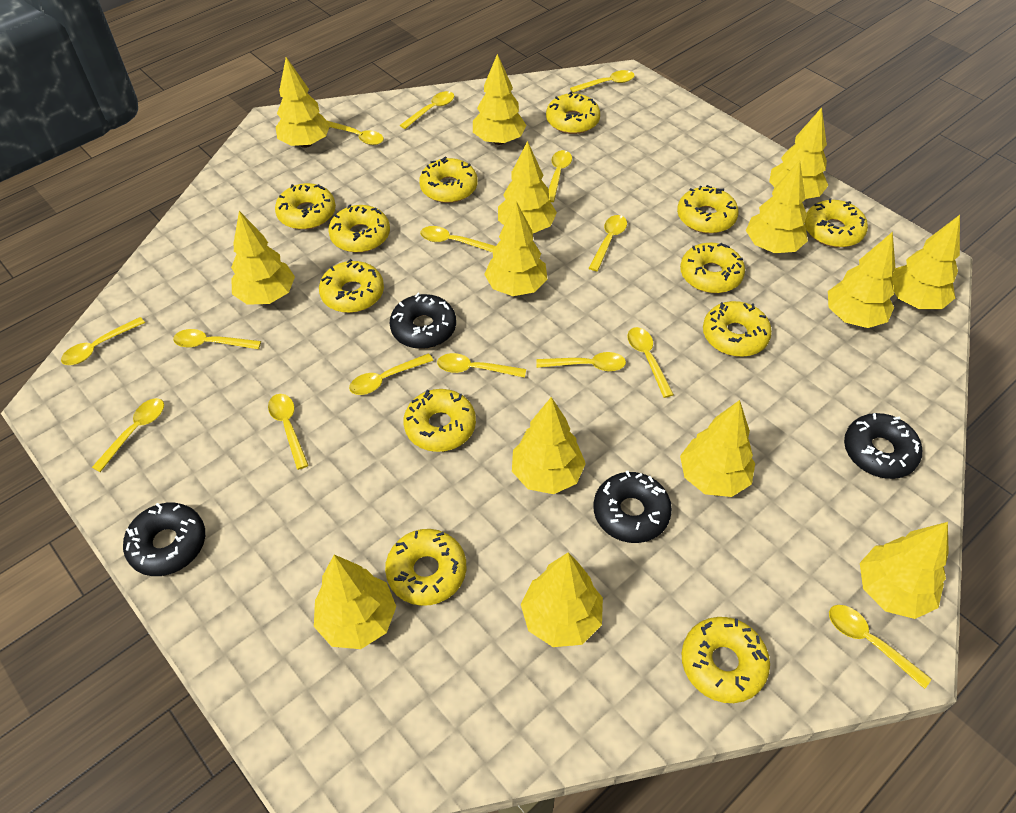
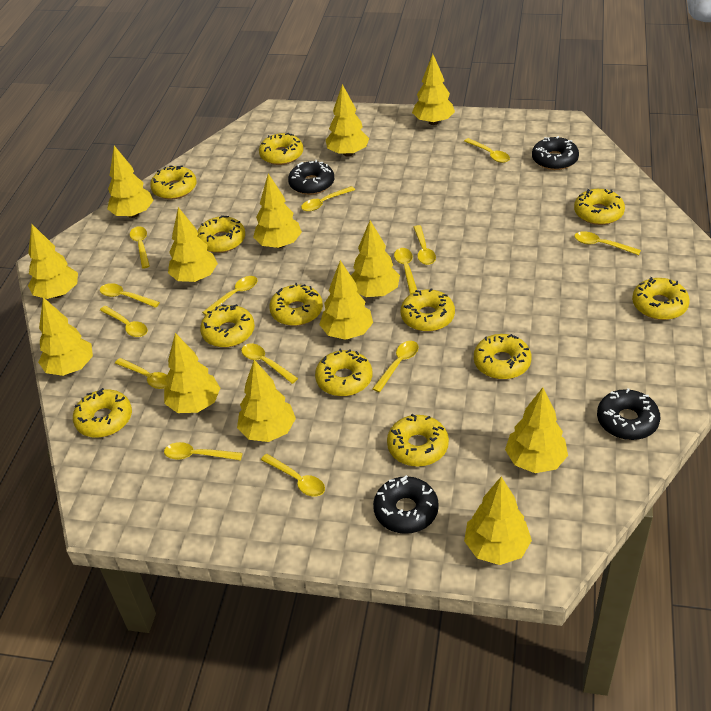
yellow spoon: [61,317,145,365] [92,398,164,472] [173,329,261,349] [268,394,309,470] [328,121,384,145] [349,353,433,395] [400,91,454,129] [420,226,495,253] [437,353,526,378] [536,352,626,371] [549,150,572,202] [570,70,635,93] [589,215,627,271] [627,327,674,398] [829,605,932,689] = 15 -> [100,283,160,308] [100,306,148,337] [115,358,167,389] [130,226,150,269] [164,442,243,461] [202,276,258,315] [241,344,298,384] [261,454,325,497] [301,186,355,212] [372,341,419,392] [394,248,417,294] [413,225,436,265] [464,138,510,163] [574,231,641,255] = 14
yellow tree: [231,211,295,305] [276,57,330,148] [314,555,396,649] [473,54,526,145] [484,201,547,296] [498,141,557,233] [512,397,586,494] [521,552,603,647] [680,400,755,497] [746,160,808,253] [769,107,829,199] [828,232,896,328] [860,522,949,619] [891,215,960,309] = 14 -> [28,224,78,299] [38,297,93,376] [107,146,154,218] [164,333,220,413] [168,207,218,282] [237,360,296,442] [253,174,302,248] [319,260,373,340] [326,84,369,156] [351,220,400,297] [412,54,455,125] [464,477,532,565] [505,387,568,473] = 13

